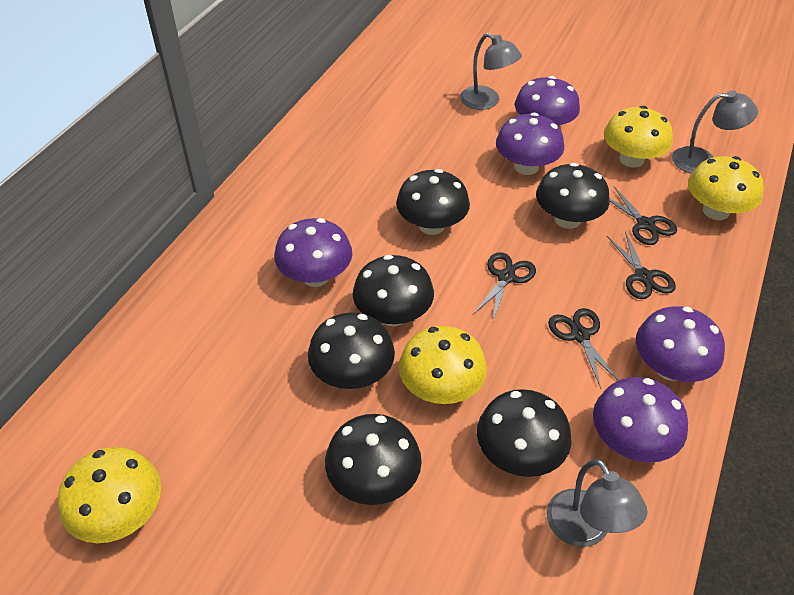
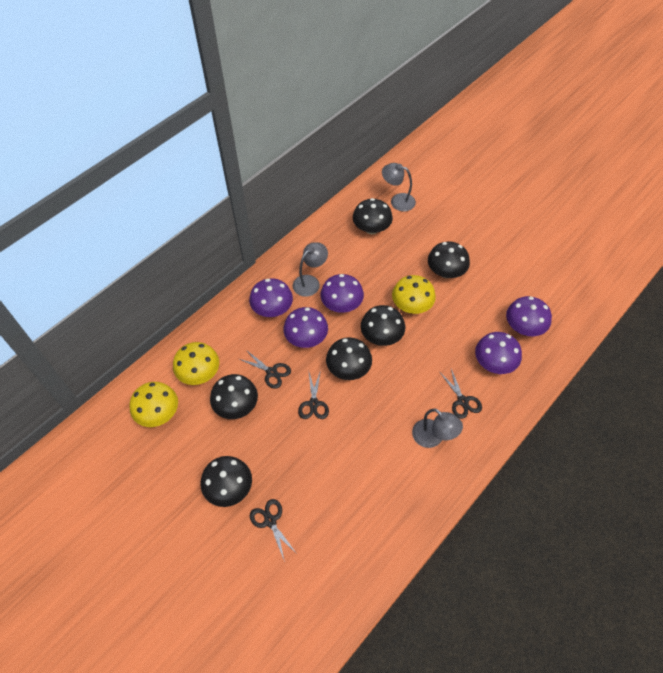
yellow mushroom: [58,447,161,543] [399,326,487,404] [604,106,673,168] [688,156,764,220] = 4 -> [129,382,178,427] [173,342,219,385] [392,275,436,314] = 3

